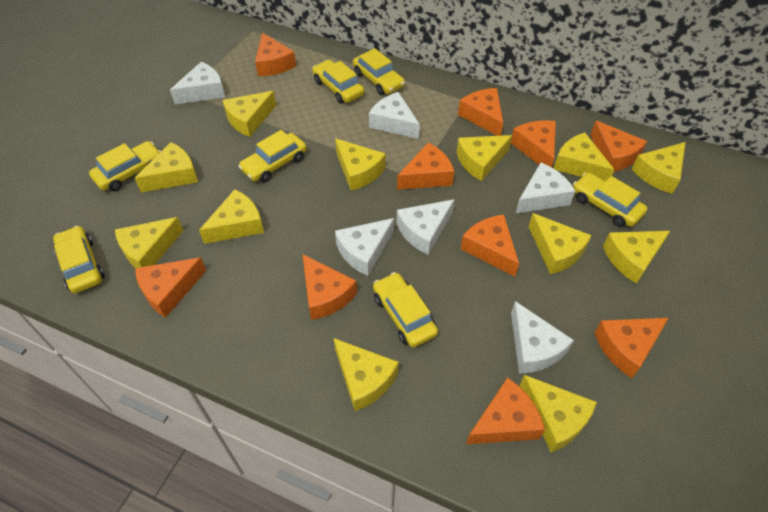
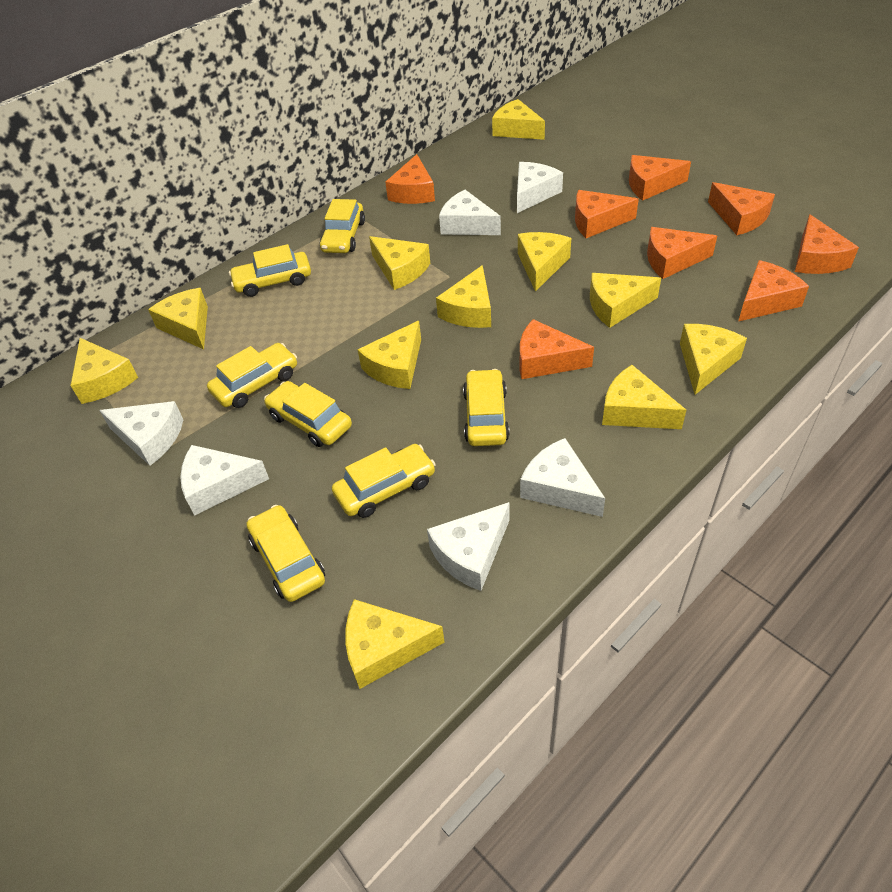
orange cheese: [135,257,206,318] [255,32,296,76] [302,254,357,320] [397,142,454,190] [458,88,503,136] [461,215,519,276] [466,377,545,444] [511,120,556,167] [590,121,647,172] [594,318,669,378] = 10 -> [385,154,435,204] [520,319,594,379] [575,190,639,238] [629,155,691,201] [647,227,717,279] [708,182,775,235] [738,260,809,322] [795,214,859,274] = 8
yellow cheese: [115,217,183,268] [135,142,198,192] [199,189,264,244] [222,91,276,137] [334,338,399,411] [335,138,386,191] [456,135,512,181] [520,375,597,453] [529,213,592,274] [553,133,614,181] [603,231,670,284] [631,142,686,194] = 12 -> [70,338,138,404] [148,288,208,349] [345,599,445,689] [357,321,421,389] [369,236,430,290] [436,265,491,328] [492,99,545,140] [518,232,571,292] [590,273,661,328] [602,365,686,429] [680,324,747,395] = 11

